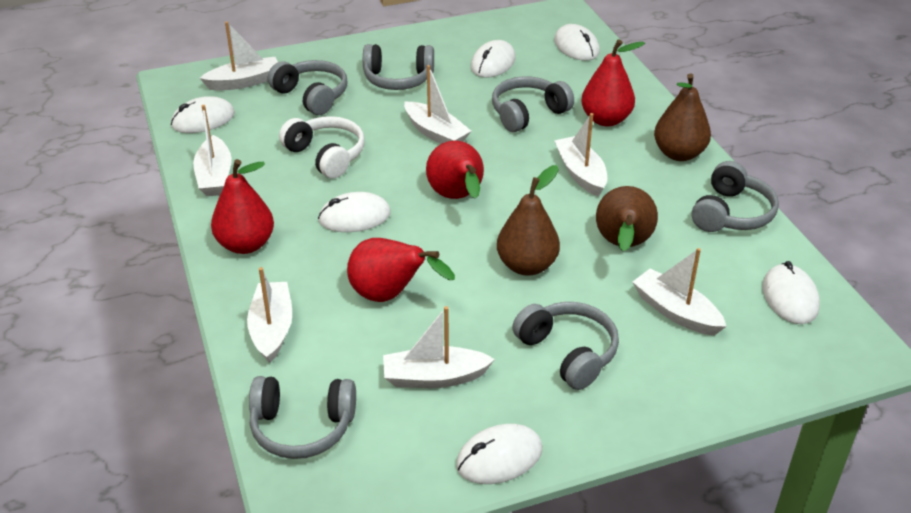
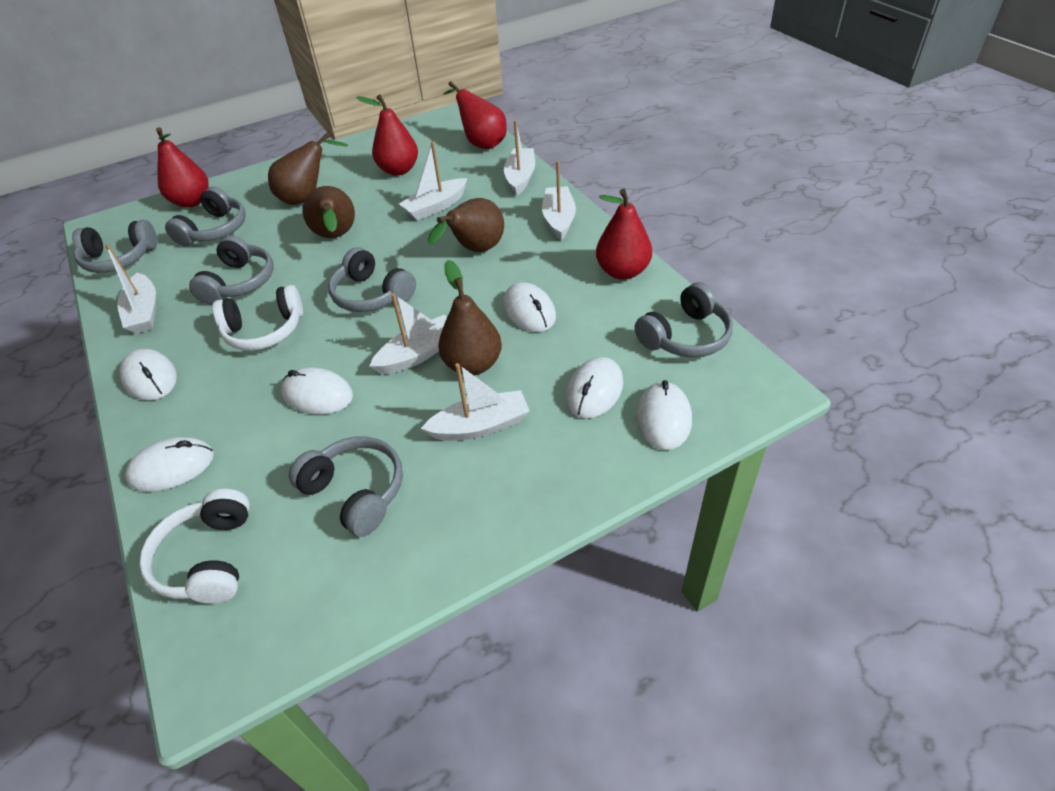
brown pear: [497,165,560,276] [596,186,658,251] [654,73,711,161] = 3 -> [268,132,348,205] [303,186,355,238] [428,198,504,252] [438,260,502,375] = 4
white boat: [193,105,232,196] [200,21,278,91] [247,267,292,363] [383,306,495,388] [404,65,471,144] [554,113,607,197] [632,248,727,336] = 7 -> [105,244,156,333] [370,293,447,375] [399,142,467,221] [421,363,529,441] [504,120,535,196] [542,161,576,240] = 6
white headphones: [279,116,365,179] = 1 -> [139,489,250,604] [213,285,303,351] = 2

